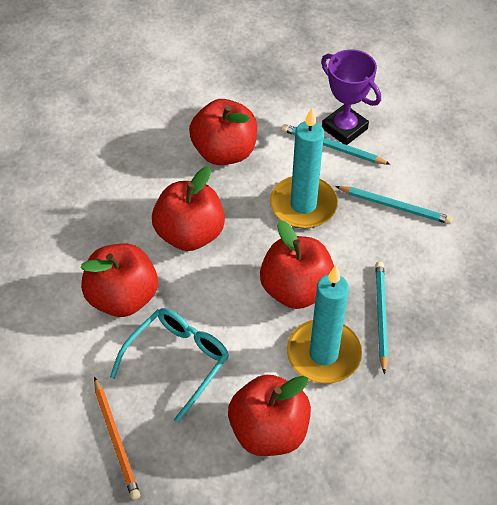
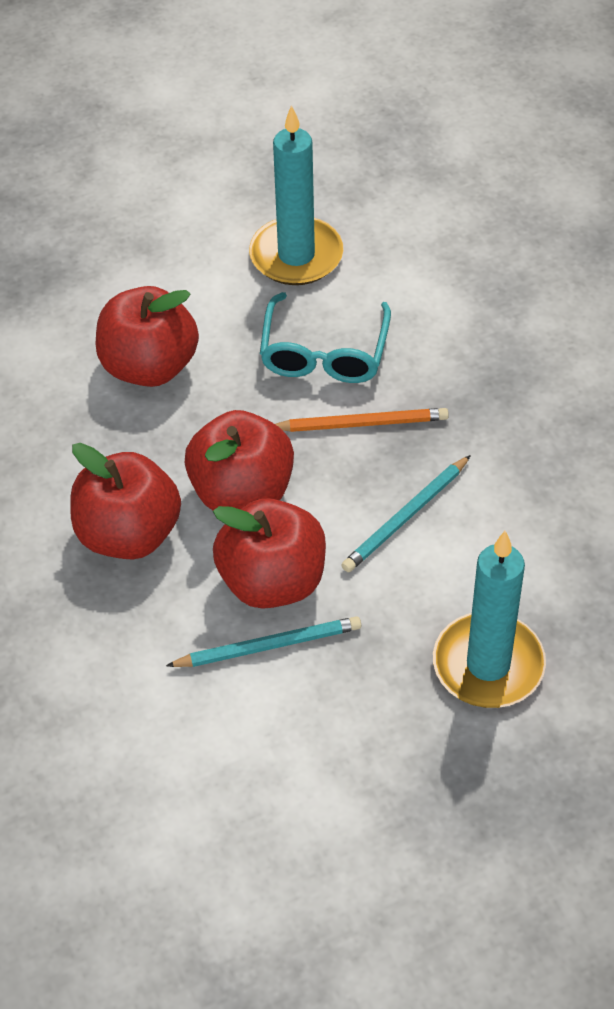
purple trophy: [321,49,381,145] = 1 -> none = 0
red apple: [81,243,158,317] [152,166,225,251] [189,99,257,165] [228,375,311,456] [260,220,334,309] = 5 -> [70,443,181,559] [96,286,199,387] [185,410,294,510] [213,498,326,609] = 4
turquoise pencil: [282,124,391,165] [335,186,453,224] [375,262,388,374] = 3 -> [166,616,361,667] [341,455,471,572] = 2

